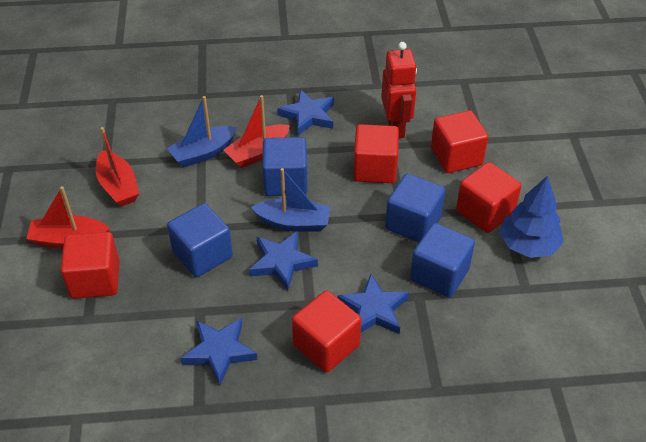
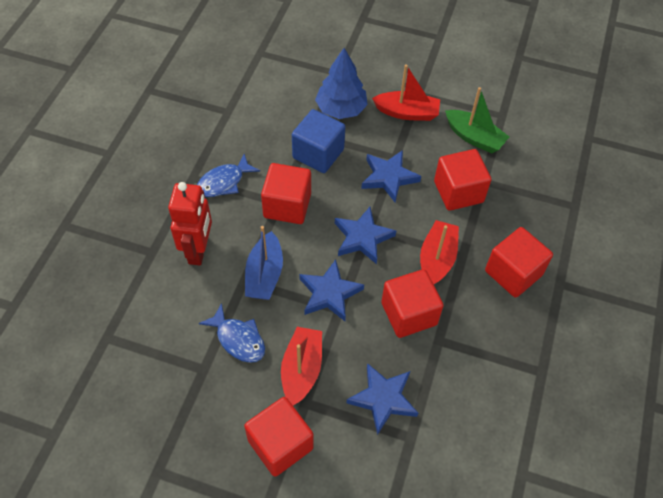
blue boat: [167,96,237,167] [251,168,331,232] = 2 -> [245,226,283,300] = 1
blue cube: [167,203,233,277] [262,137,307,196] [385,173,446,242] [410,223,475,298] = 4 -> [292,109,345,173] = 1
blue fish: none = 0 -> [197,154,260,197] [199,303,265,363] = 2
green boat: none = 0 -> [445,87,509,153] = 1

